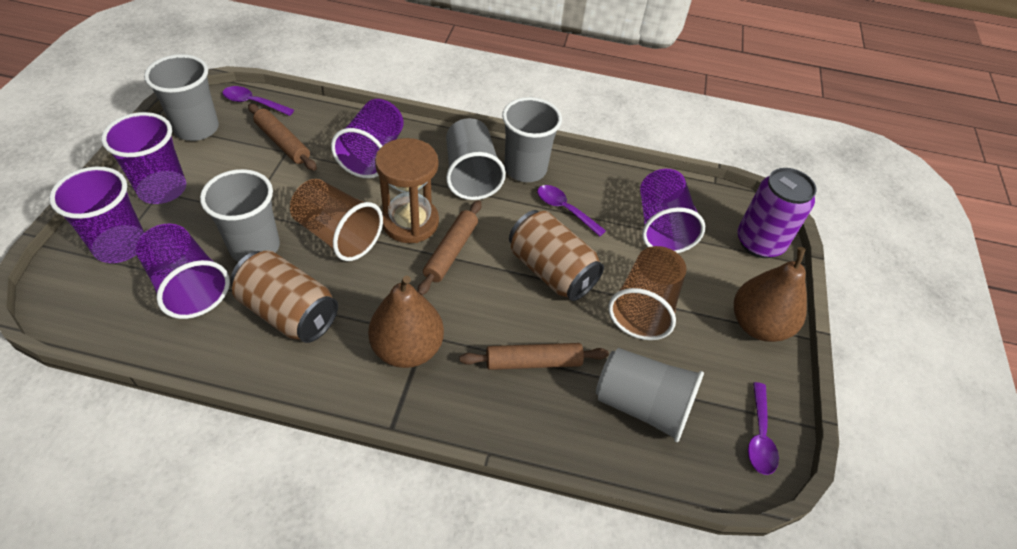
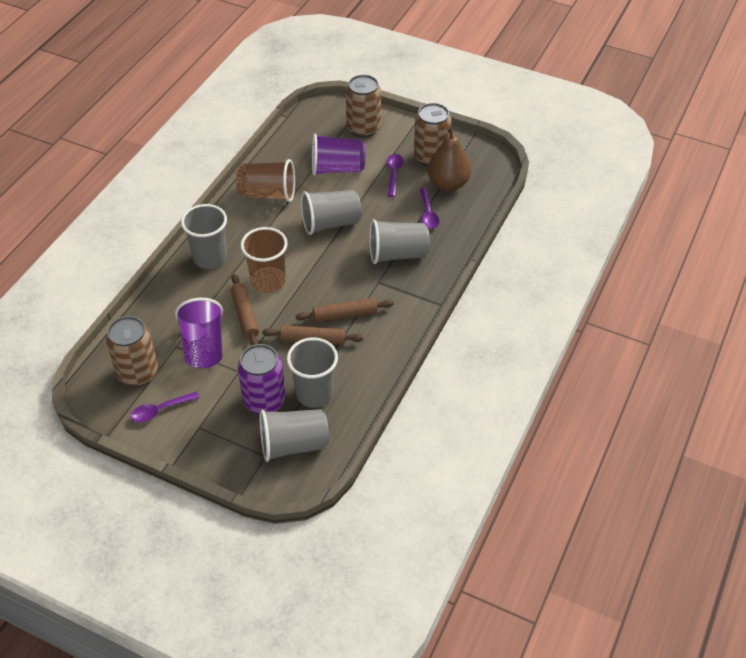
brown can: [230,250,338,343] [509,210,604,301] = 2 -> [106,316,158,386] [346,75,381,138] [414,103,452,166] = 3
brown hourglass: [375,138,439,243] = 1 -> none = 0
brown pear: [368,275,444,368] [734,247,807,342] = 2 -> [428,127,471,191] = 1
purple cup: [49,166,144,263] [101,112,186,204] [136,223,230,319] [331,99,404,178] [640,169,705,253] = 5 -> [175,298,223,368] [312,134,366,176] = 2

